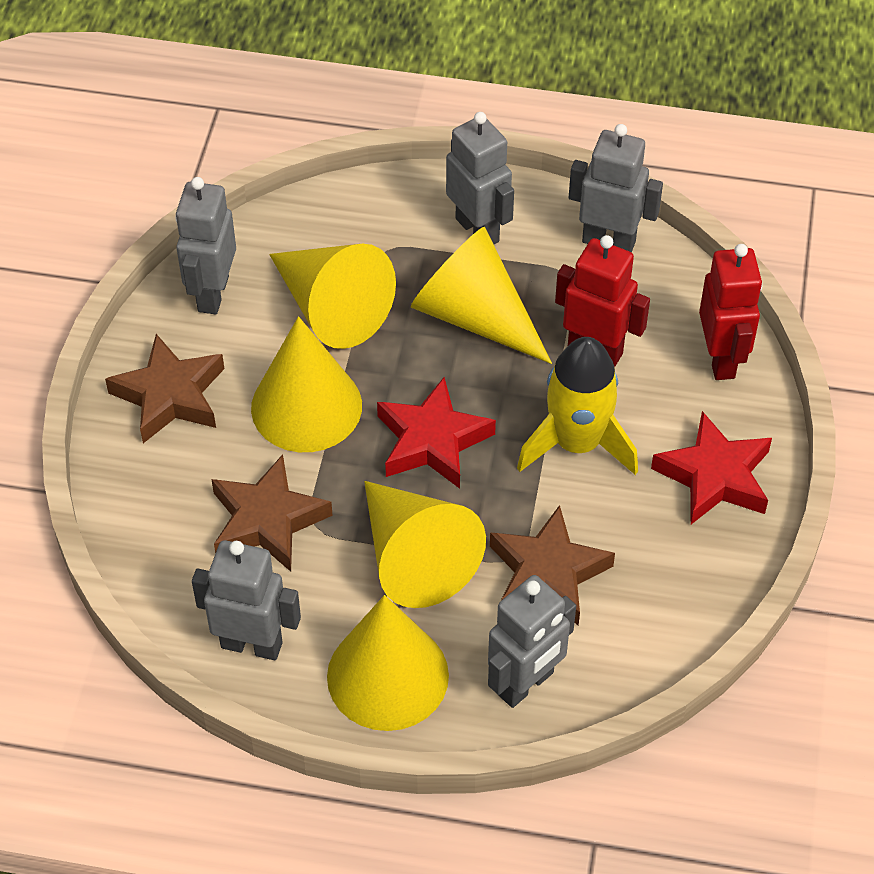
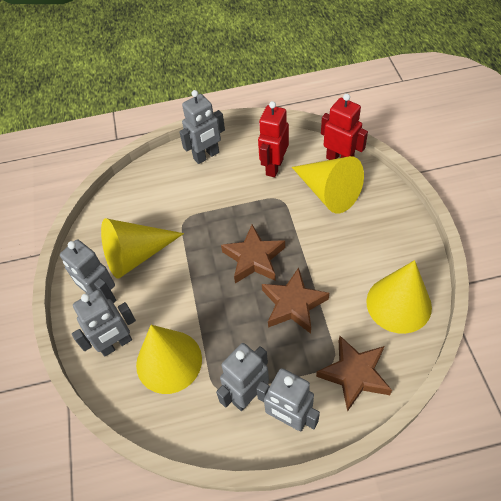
red star: [377,377,496,489] [651,411,772,524] = 2 -> none = 0
yellow cone: [251,316,362,452] [269,243,396,349] [327,595,449,731] [364,481,486,608] [411,227,552,364] = 5 -> [101,218,184,279] [136,325,202,394] [292,156,364,213] [366,260,432,334] = 4
yellow rocket: [517,337,638,475] = 1 -> none = 0

